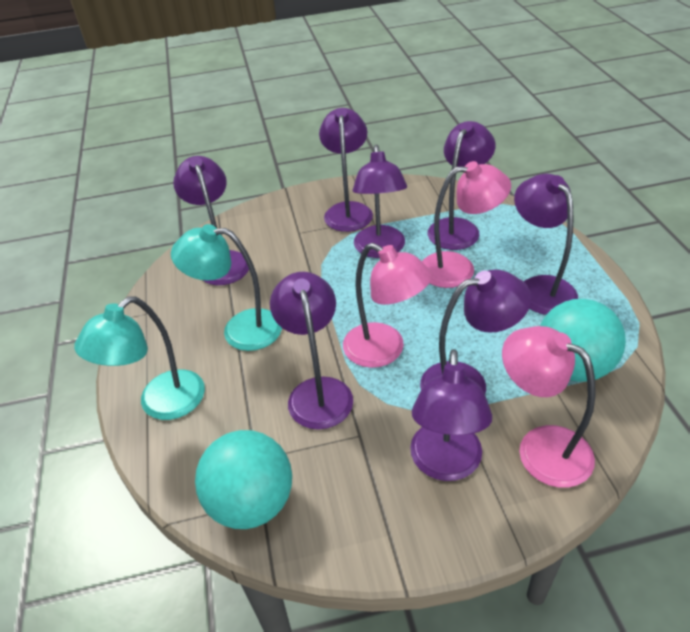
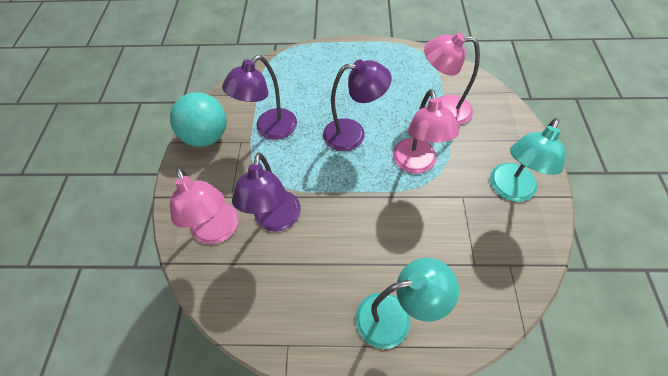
purple lamp: [173,156,249,285] [270,272,353,430] [319,108,373,232] [353,145,407,258] [410,349,492,481] [420,270,531,394] [428,121,495,250] [514,174,578,315] = 8 -> [222,55,297,140] [232,152,301,232] [323,60,392,151] = 3
turquoise ball: [195,430,292,529] [540,299,626,382] = 2 -> [170,92,227,147] = 1

